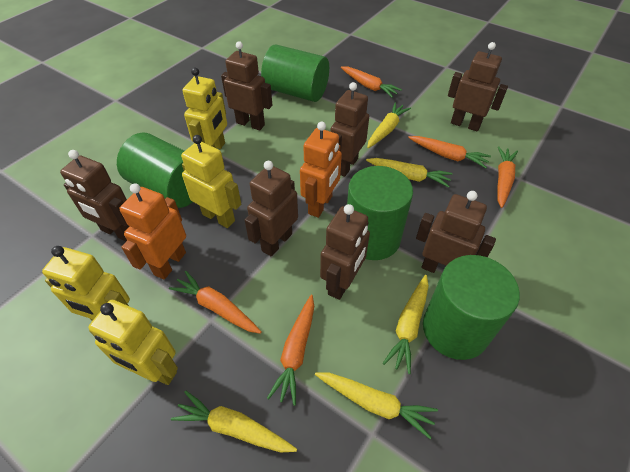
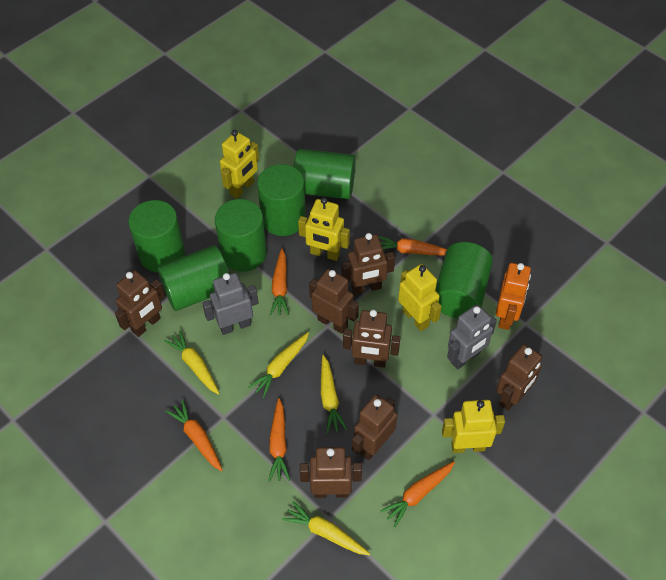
green cylinder: [117,133,192,208] [261,45,329,102] [347,166,413,260] [423,255,520,360] = 4 -> [128,200,185,273] [157,245,230,311] [215,199,267,272] [257,164,306,236] [294,149,356,199] [435,242,493,319] = 6
grey robot: none = 0 -> [202,273,258,335] [447,304,497,370] = 2
orange robot: [119,183,186,280] [300,122,342,218] = 2 -> [496,263,531,330] = 1
yellow carrot: [171,391,297,452] [315,372,438,439] [366,158,453,188] [367,102,411,148] [383,275,429,374] = 5 -> [164,330,220,395] [248,332,309,398] [282,501,370,555] [321,355,347,433] = 4

